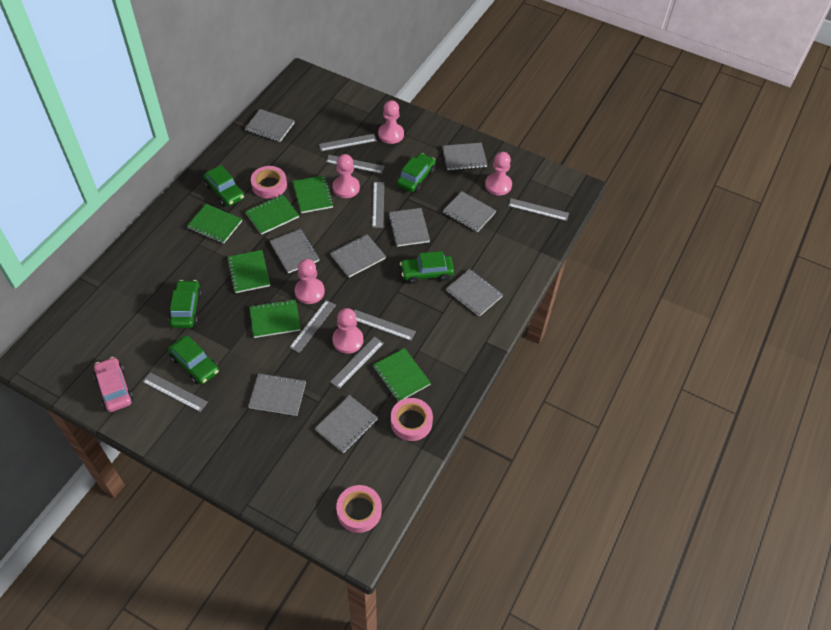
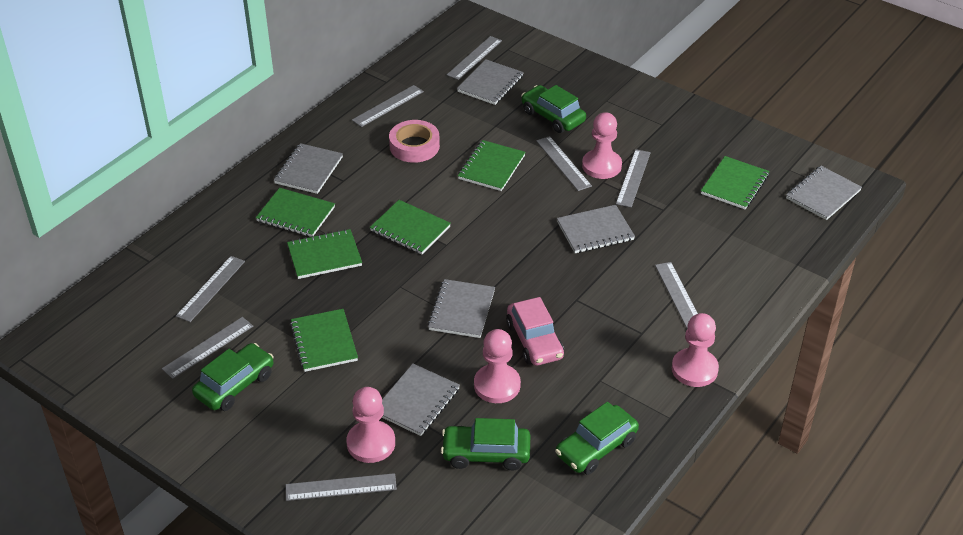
green car: [168,336,219,384] [169,280,202,328] [203,165,244,207] [397,153,436,192] [400,251,454,284] = 5 -> [192,343,274,411] [441,418,530,471] [521,85,586,133] [555,402,639,475] = 4
grey notebook: [245,109,295,142] [248,373,306,416] [270,229,319,273] [315,395,378,453] [330,234,386,278] [388,208,430,247] [442,143,487,170] [443,191,496,232] [446,269,503,317] = 9 -> [274,143,343,194] [382,364,460,436] [428,279,495,338] [457,59,524,105] [557,205,635,253] [786,166,862,220] = 6
pink pawn: [295,259,325,304] [332,308,363,354] [333,154,360,198] [378,100,404,144] [485,152,512,196] = 5 -> [346,387,395,463] [474,329,521,403] [582,112,622,179] [672,313,719,387] = 4
pink tape: [251,166,287,199] [336,485,382,533] [391,398,433,441] = 3 -> [389,120,440,163] = 1

